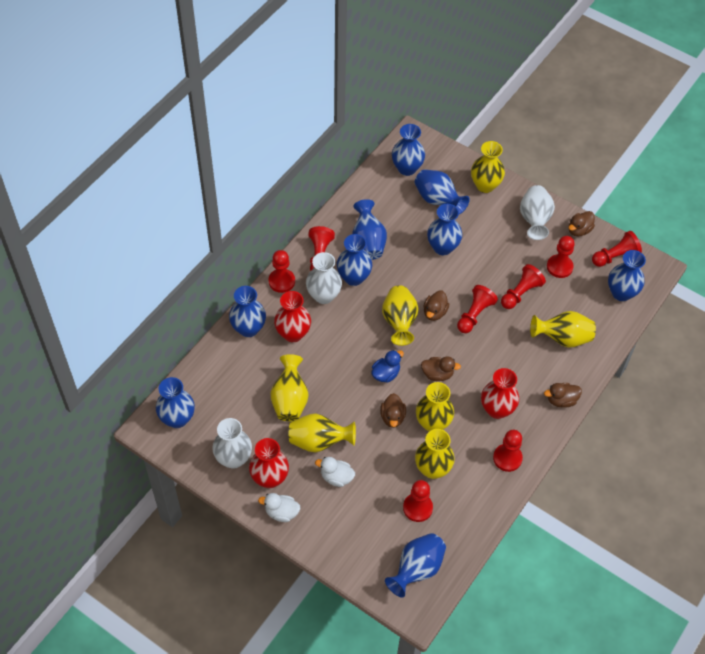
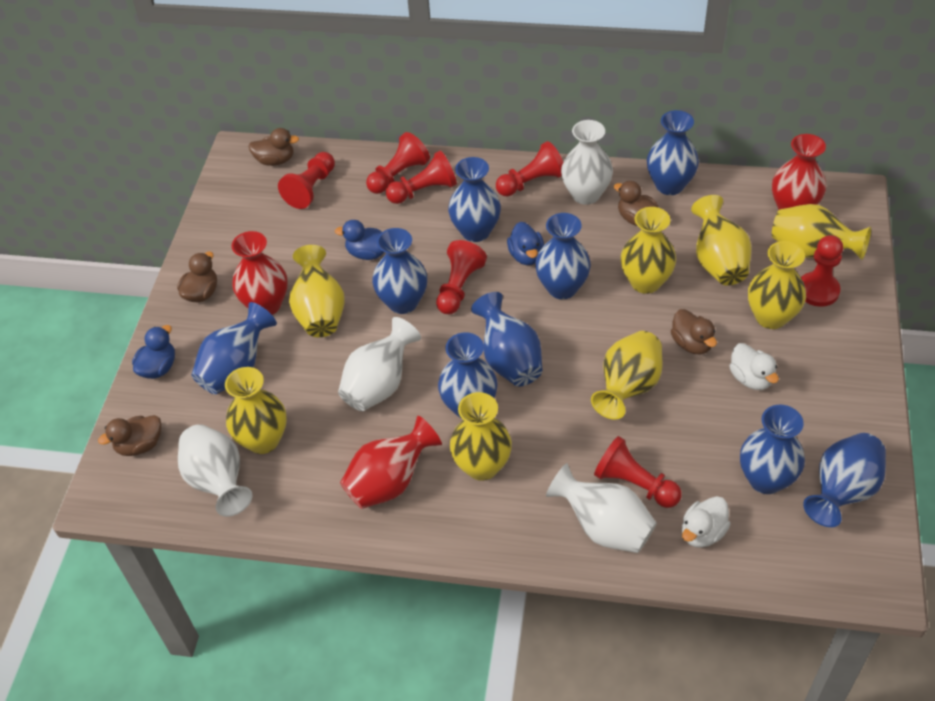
blue duck: [371,350,404,383] = 1 -> [132,325,175,379] [335,220,384,260] [507,222,544,265] = 3
red pawn: [269,250,295,293] [308,226,335,271] [403,480,433,522] [457,285,498,333] [493,430,523,472] [501,264,546,309] [547,236,575,278] [592,231,642,267] = 8 -> [278,152,335,209] [366,132,430,194] [386,151,457,204] [436,240,487,314] [496,141,563,197] [594,436,682,508] [801,235,843,307] = 7
white vase: [212,418,252,469] [306,252,342,304] [520,185,555,240] = 3 -> [178,424,252,517] [338,317,421,411] [546,463,657,553] [561,120,613,205] = 4
yellow vase: [270,354,309,421] [289,413,356,452] [382,286,419,346] [415,429,455,479] [416,382,454,432] [471,141,505,193] [530,311,596,348] = 7 -> [225,367,287,454] [289,245,345,337] [450,392,512,481] [591,331,663,420] [621,207,676,294] [691,195,751,285] [748,241,806,329] [772,204,871,260] = 8

